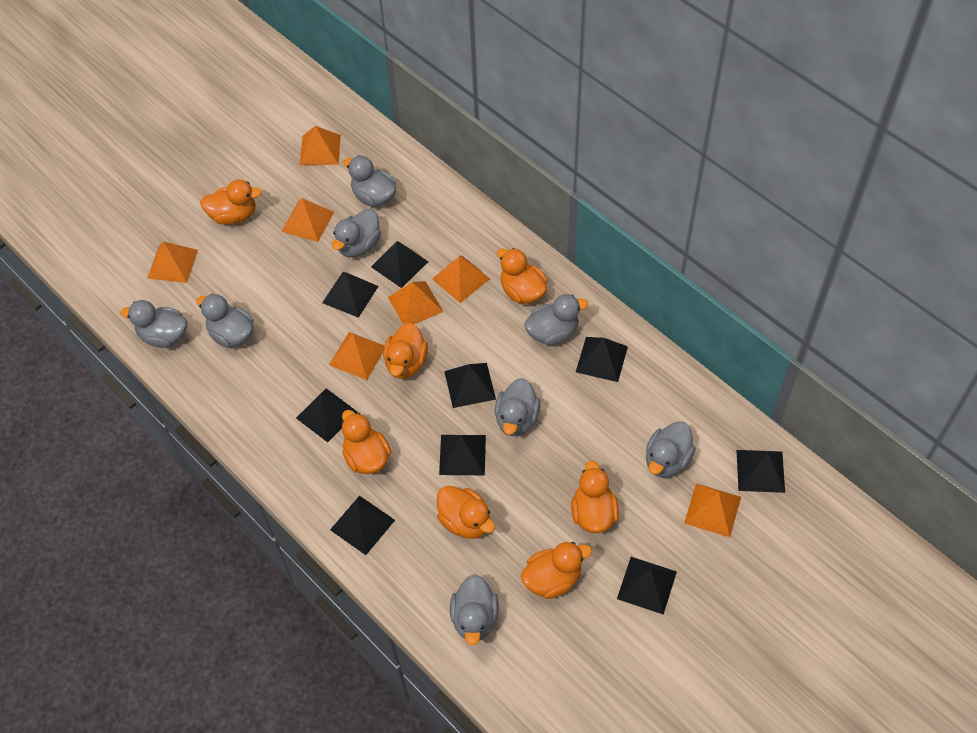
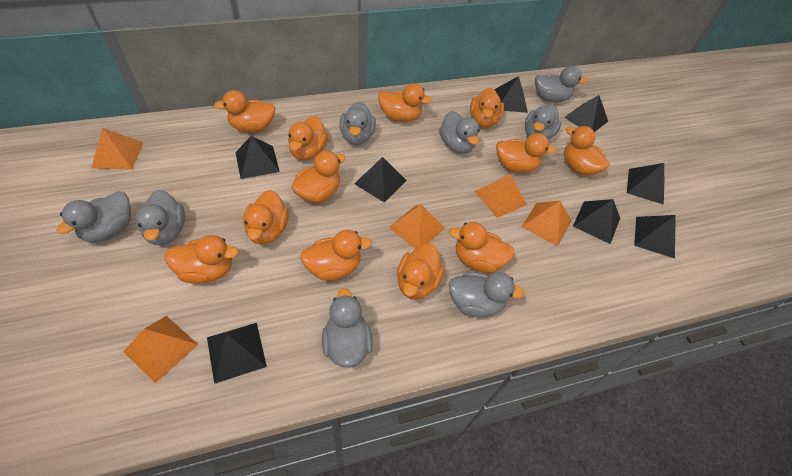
black pyramid: [296,388,358,442] [322,272,379,318] [330,496,395,555] [371,241,428,288] [439,435,486,475] [444,363,496,408] [576,337,628,382] [617,557,677,615] [736,450,785,493] = 9 -> [207,323,267,384] [235,136,280,179] [354,157,407,203] [494,76,528,113] [564,95,608,132] [573,199,620,244] [627,163,664,205] [634,215,676,259] = 8
orange duck: [200,180,262,225] [342,410,391,474] [383,322,428,379] [437,486,495,539] [497,248,548,304] [521,542,592,599] [571,461,619,533] = 7 -> [165,235,239,284] [214,90,276,132] [243,190,289,245] [288,116,328,160] [291,151,346,203] [300,230,372,281] [378,83,432,122] [397,243,444,300] [449,222,515,273] [470,88,504,128] [496,133,557,173] [564,126,610,176] = 12
orange pyramid: [147,241,198,283] [281,198,334,242] [300,126,341,165] [329,332,384,380] [388,281,443,325] [432,255,490,303] [684,483,741,537] = 7 -> [91,128,143,170] [123,316,198,383] [389,204,445,249] [475,174,527,218] [522,201,572,246] = 5

